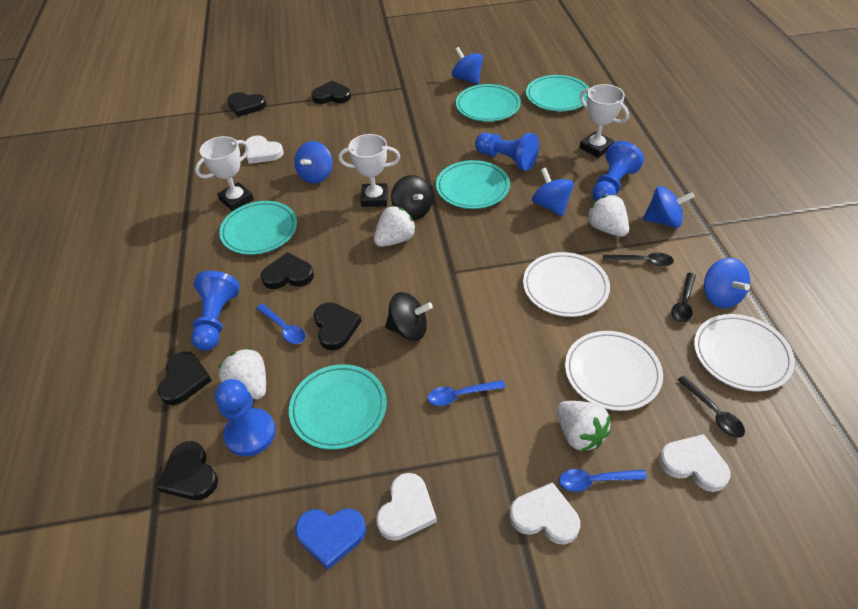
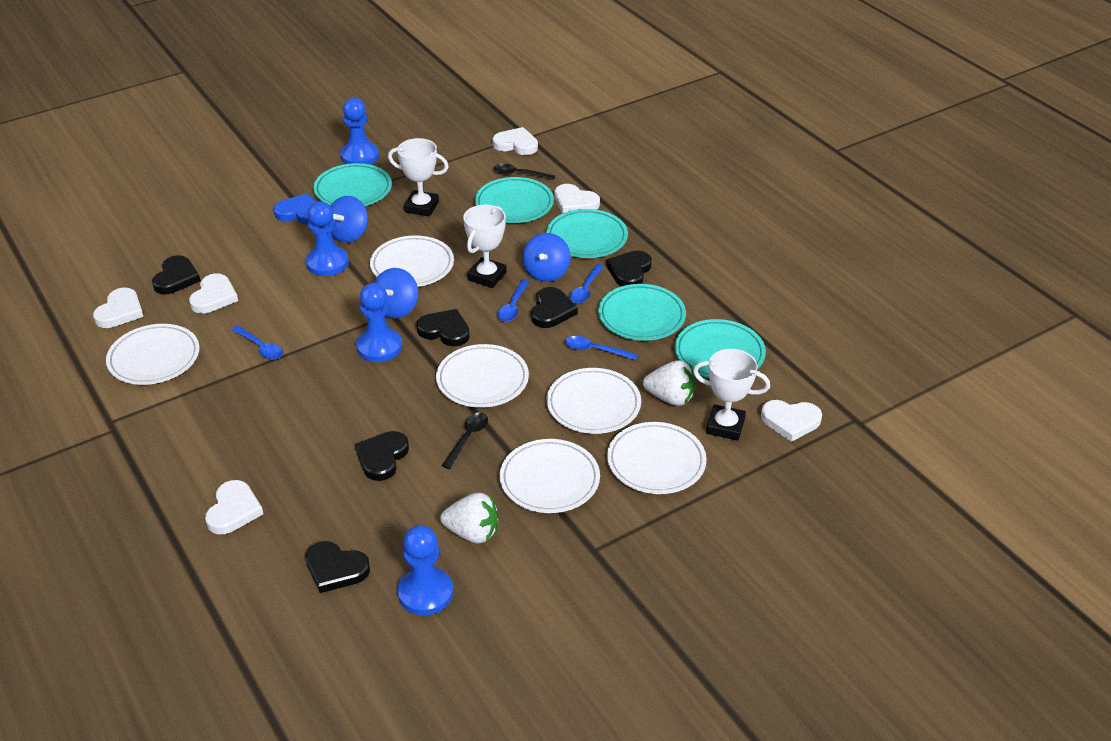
black spinning top: [385,292,433,341] [391,175,433,220] = 2 -> none = 0
black spoon: [603,253,674,267] [671,273,696,323] [677,376,745,438] = 3 -> [442,412,488,469] [493,164,555,180] = 2
blue spinning top: [294,141,333,184] [452,47,483,85] [532,168,574,217] [643,186,695,228] [704,258,750,308] = 5 -> [331,196,368,243] [374,268,419,318] [523,233,571,282] = 3
blue spoon: [256,304,306,344] [428,380,506,406] [559,469,647,492] = 3 -> [231,325,283,360] [498,280,529,322] [565,336,638,360] [570,264,604,304] = 4
white heart: [245,135,284,164] [376,473,437,541] [510,482,580,544] [659,434,731,492] = 4 -> [93,288,144,328] [189,274,238,313] [205,480,263,534] [492,127,538,155] [554,184,600,214] [761,400,822,442] = 6
white plate: [523,252,610,317] [565,331,663,411] [694,314,795,392] = 3 -> [106,324,199,385] [370,236,454,287] [436,344,529,408] [500,439,600,513] [547,368,641,434] [607,422,706,494] = 6
white strawberry: [218,347,266,399] [374,206,416,247] [557,401,611,452] [586,195,629,237] = 4 -> [440,493,498,543] [643,361,696,406] = 2

